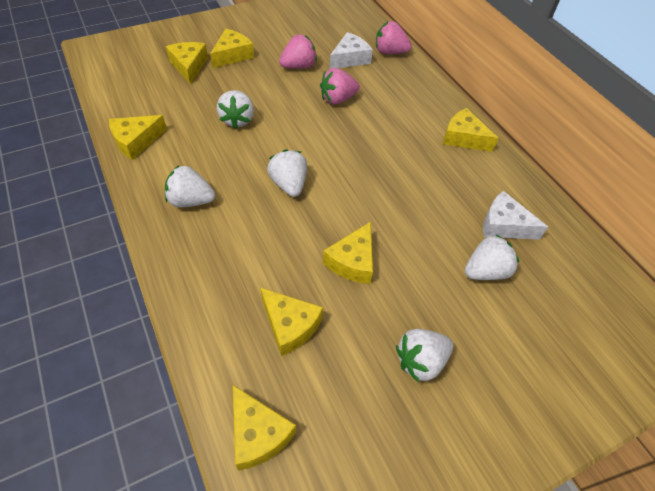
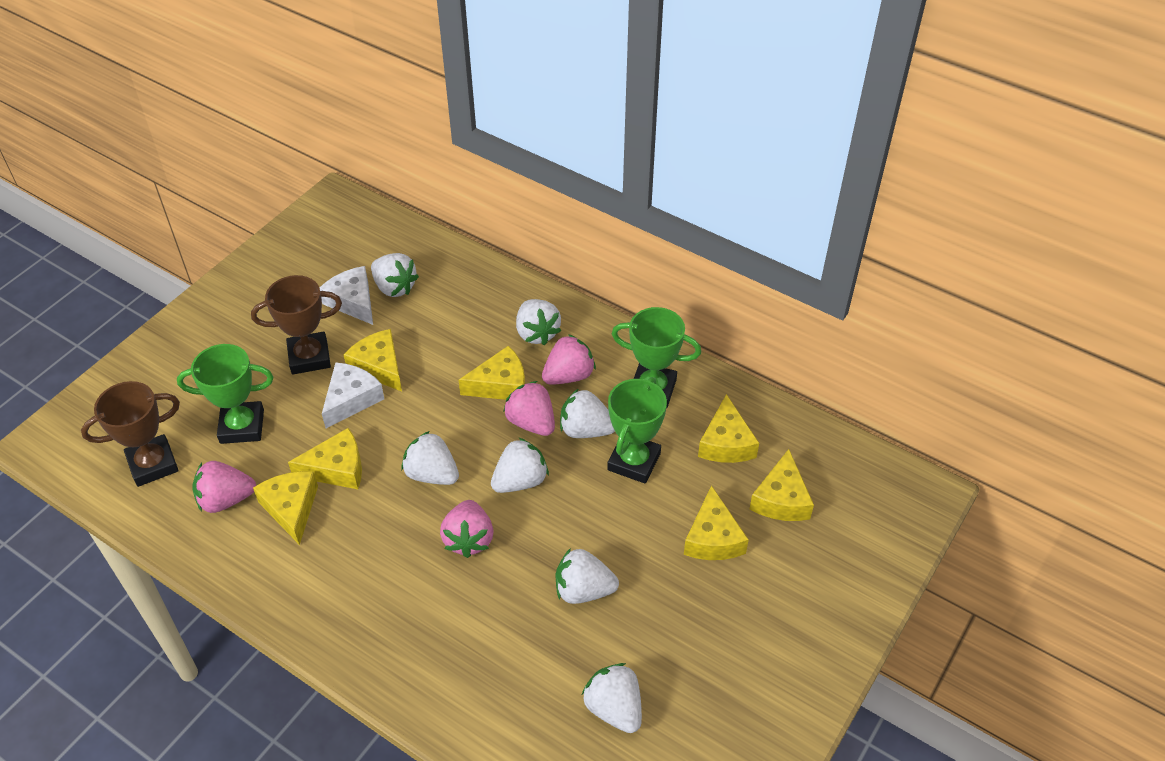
brown trophy: none = 0 -> [81,381,180,487] [251,275,342,375] = 2
green trophy: none = 0 -> [177,344,273,444] [607,377,667,483] [612,307,701,408] = 3
pink strawberry: [279,34,317,69] [320,68,360,105] [376,21,412,54] = 3 -> [192,461,256,513] [440,500,494,558] [503,381,555,436] [542,334,596,385] = 4
white strawberry: [165,165,215,207] [217,90,254,129] [267,149,307,197] [396,329,453,383] [465,234,519,280] = 5 -> [371,253,419,297] [402,431,459,485] [491,438,549,493] [516,299,561,345] [556,548,619,604] [560,388,615,438] [582,663,642,733] = 7

